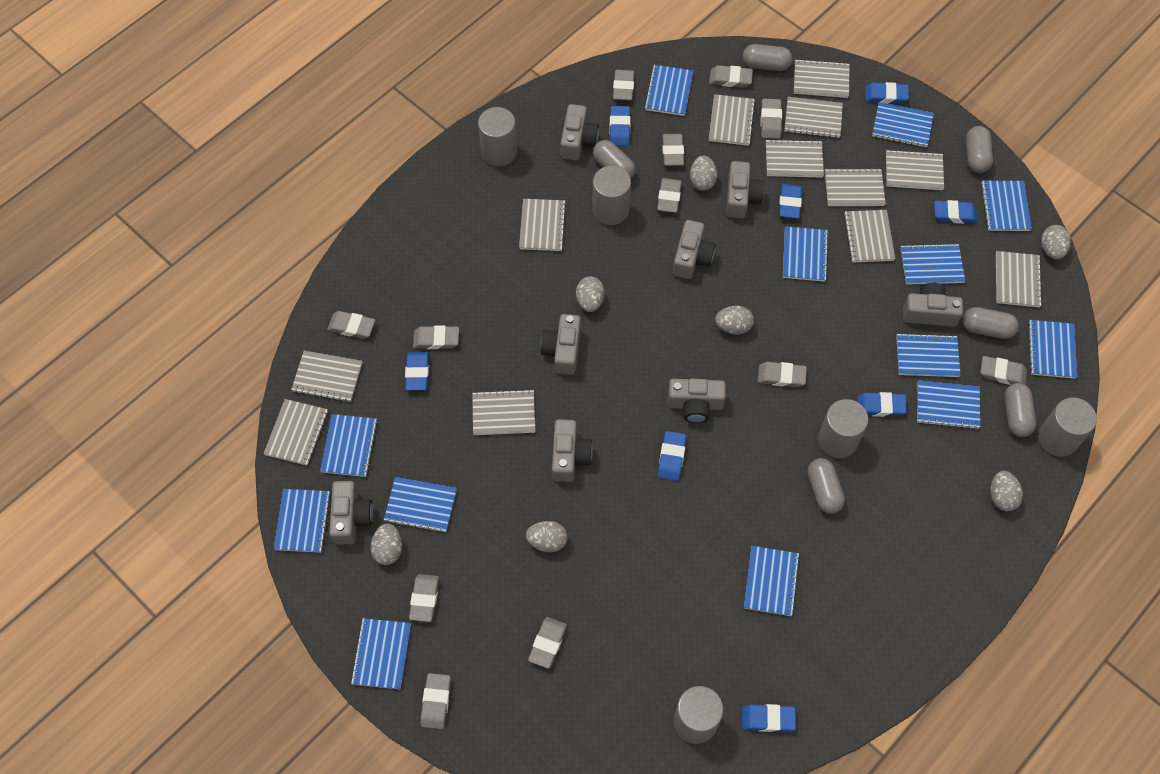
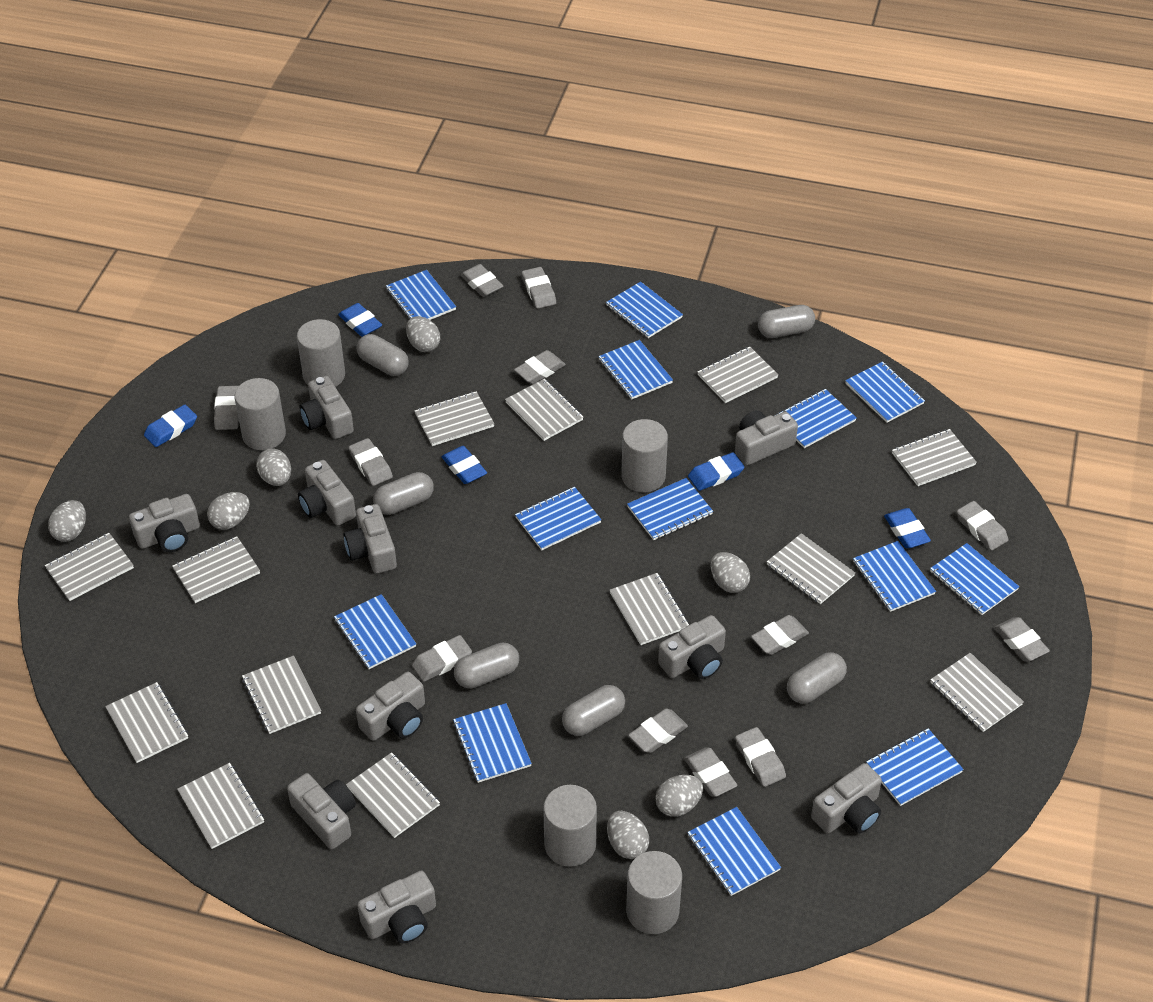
blue eraser: [405,352,429,391] [609,106,631,146] [658,431,686,481] [742,704,796,732] [779,184,802,219] [857,392,907,417] [865,82,909,104] [934,200,978,224] = 8 -> [144,405,197,447] [338,303,382,337] [441,446,487,484] [688,452,744,491] [884,508,931,548] = 5
grey camera: [329,481,373,545] [540,314,581,375] [552,419,593,482] [560,104,599,160] [668,379,726,423] [673,220,715,279] [726,161,764,218] [903,283,963,327] = 8 -> [129,494,200,552] [287,773,356,849] [298,460,356,525] [300,376,354,439] [344,504,397,574] [356,672,425,741] [357,871,436,943] [658,615,726,679] [735,410,798,465] [811,763,882,833] = 10
grey notebook: [264,399,328,466] [291,351,362,402] [472,389,535,435] [519,199,566,251] [709,94,756,146] [766,139,824,178] [785,97,843,138] [794,59,850,98] [825,168,886,206] [844,210,895,263] [886,150,944,190] [996,251,1042,307] = 12 -> [45,533,134,601] [105,682,188,763] [172,536,260,603] [177,763,264,849] [242,656,321,734] [346,752,440,838] [415,391,495,446] [505,379,583,441] [610,573,689,645] [697,347,778,403] [767,533,855,604] [892,429,977,486] [930,653,1024,732] = 13

